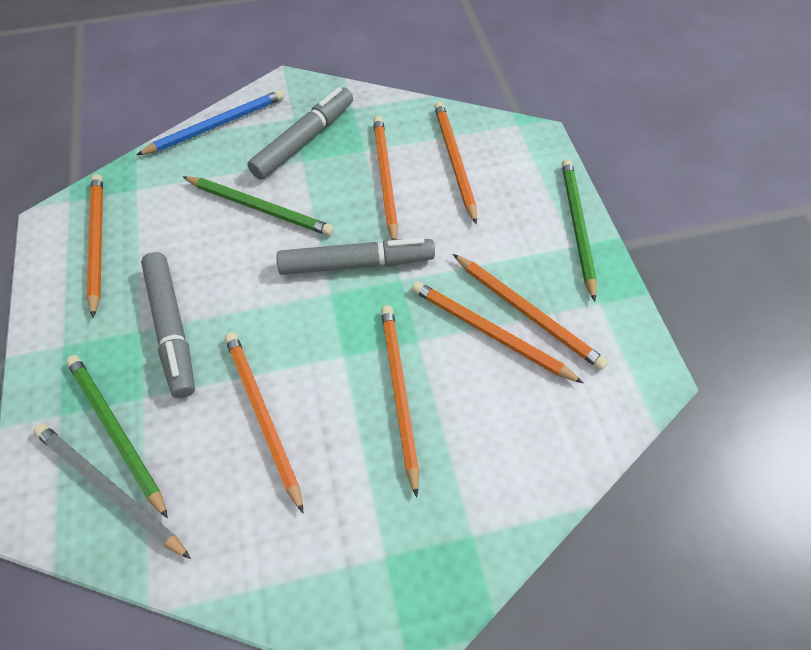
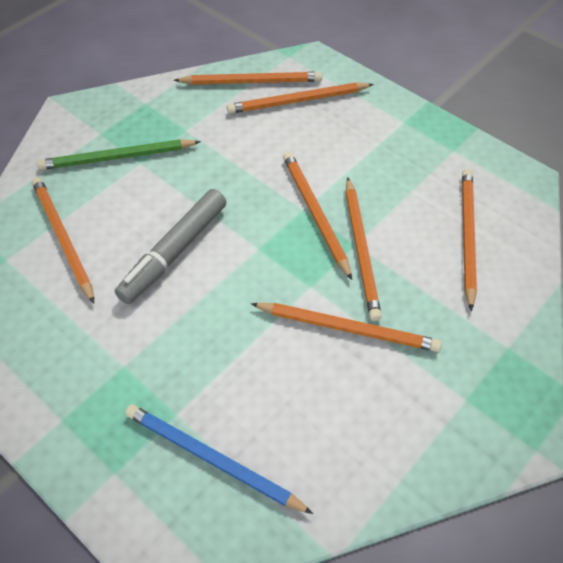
green pencil: [66,355,168,518] [183,176,334,236] [562,159,597,302] = 3 -> [37,139,201,170] = 1
grey marker: [141,252,195,398] [247,87,353,179] [276,238,435,275] = 3 -> [115,189,226,304] = 1
grey pencil: [33,424,191,559] = 1 -> none = 0

